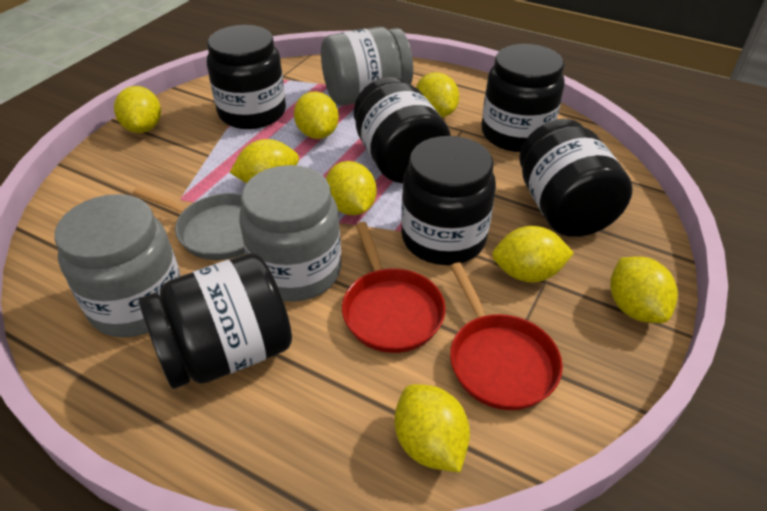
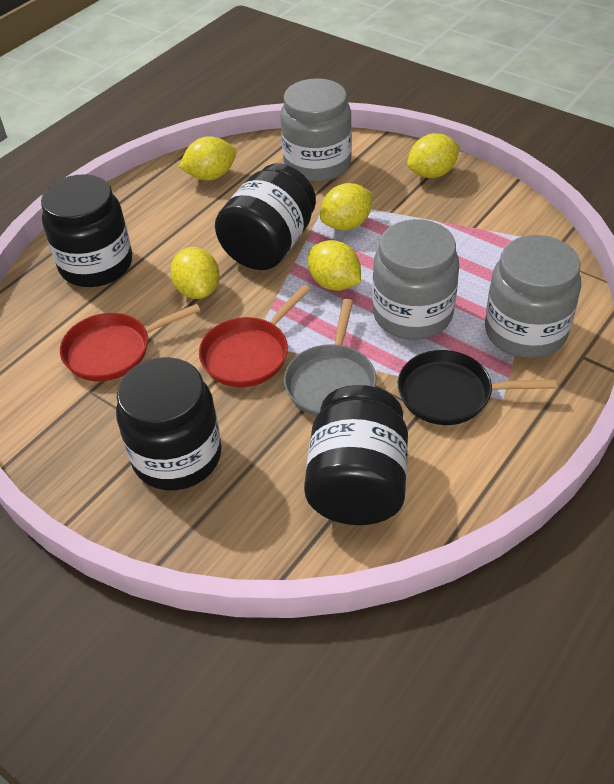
black jar: [139,253,292,389] [207,25,286,129] [354,77,451,183] [401,136,496,265] [481,44,565,152] [519,119,633,237] = 6 -> [41,174,132,287] [116,357,222,490] [215,164,316,270] [304,385,408,525] = 4
black pan: none = 0 -> [398,350,556,425] = 1
yellow lemon: [114,86,161,133] [230,139,299,183] [294,91,339,139] [326,161,377,215] [395,384,470,472] [416,72,459,117] [492,226,574,282] [610,256,678,323] = 8 -> [170,247,219,299] [179,136,236,181] [308,240,361,291] [320,183,373,230] [407,133,460,178] = 5

